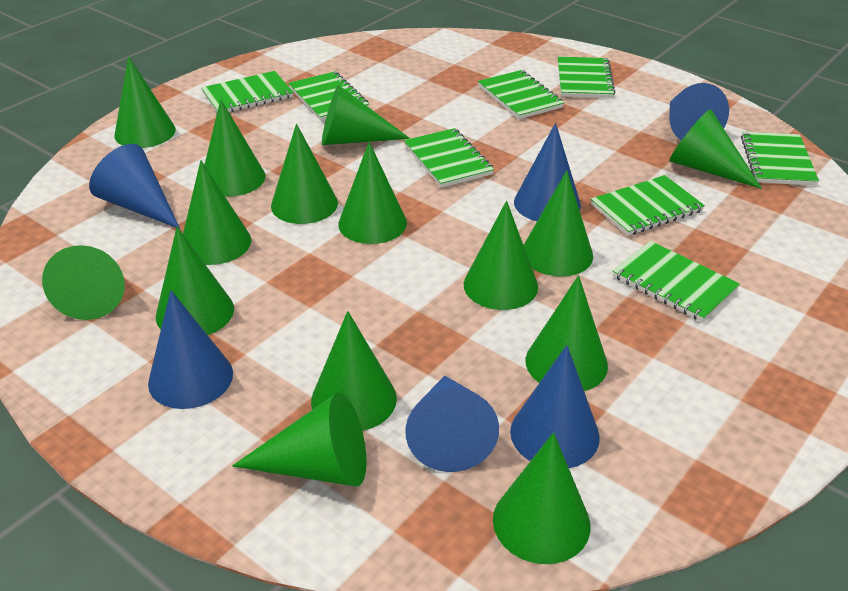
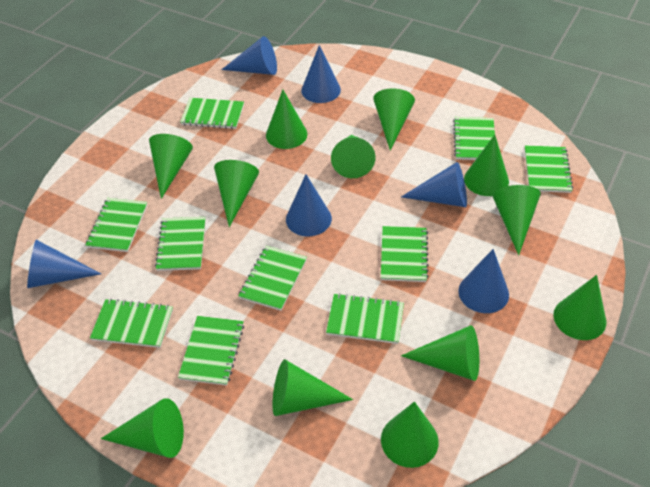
green cone: [42,245,125,320] [114,56,176,148] [156,227,234,335] [183,160,251,265] [204,99,265,197] [232,393,366,486] [271,124,338,224] [311,311,397,431] [322,85,410,145] [338,142,407,244] [464,201,538,310] [493,433,590,564] [524,171,593,276] [526,275,608,391] [669,109,762,189] = 15 -> [101,398,184,458] [149,134,193,199] [214,160,259,227] [266,90,307,149] [272,359,353,416] [331,135,375,178] [373,88,415,150] [381,402,439,468] [401,325,479,381] [464,135,509,196] [492,185,541,255] [553,275,606,340] = 12
green notebook: [201,71,294,112] [288,71,369,121] [404,128,494,188] [478,70,564,119] [558,57,615,98] [591,175,705,236] [613,241,740,322] [741,132,819,186] = 8 -> [86,198,147,252] [90,299,173,348] [155,217,206,271] [178,316,244,386] [180,98,244,129] [238,246,307,311] [326,293,404,344] [381,226,429,282] [453,117,495,160] [525,145,573,193] = 10

